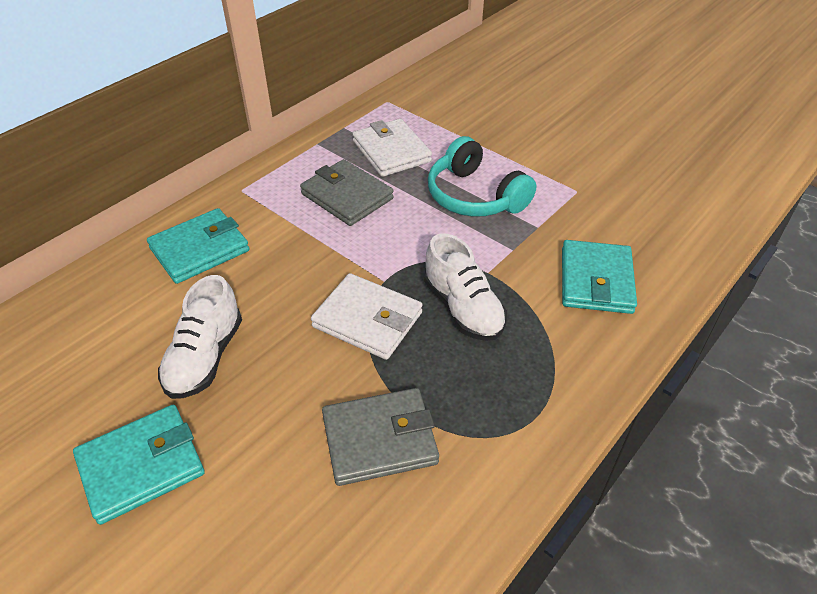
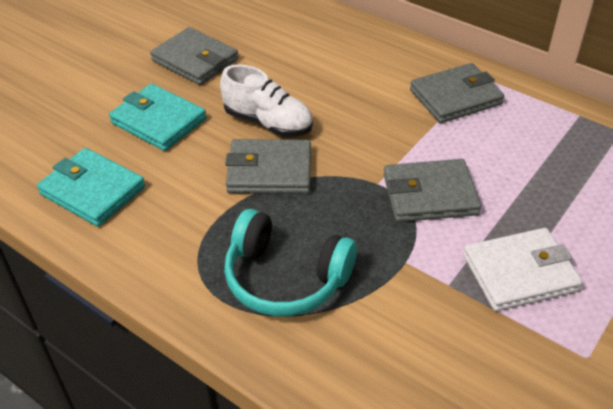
grey wallet: [300,159,394,226] [322,388,439,486] = 2 -> [150,27,238,85] [225,139,311,194] [384,159,481,222] [410,63,504,123] = 4
turquoise wallet: [73,405,205,525] [147,208,249,284] [562,240,637,314] = 3 -> [37,148,145,227] [109,84,206,151] = 2
white shoe: [158,275,242,399] [424,233,507,341] = 2 -> [220,64,313,137] = 1
white wallet: [311,273,422,360] [353,119,432,177] = 2 -> [463,228,583,311] = 1

